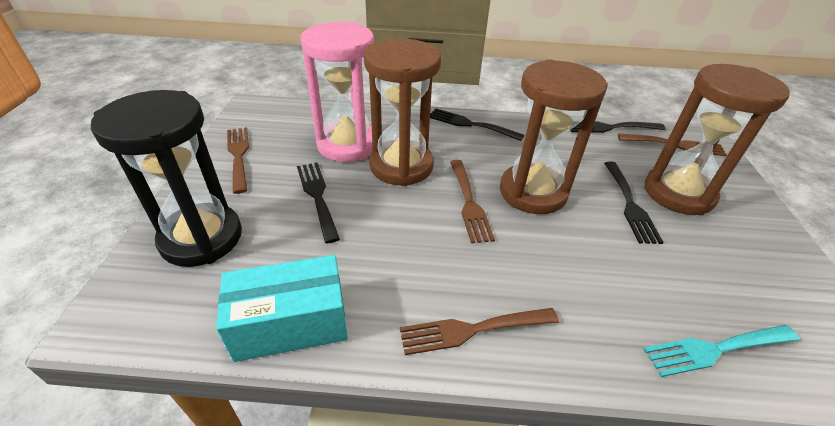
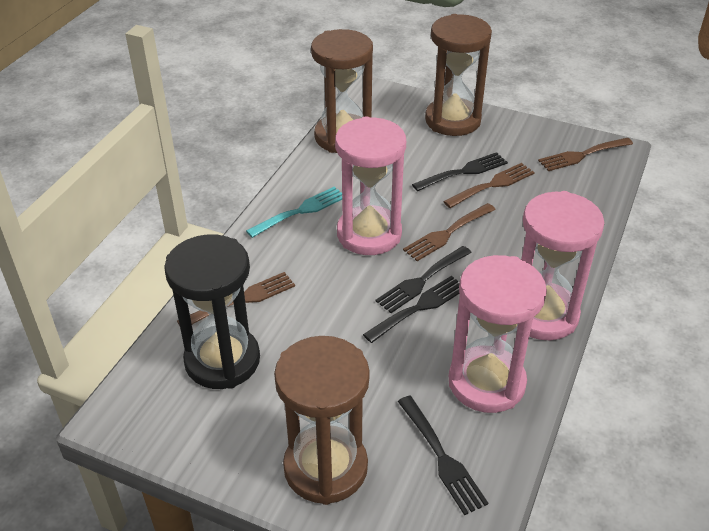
pink hourglass: [300,22,374,162] = 1 -> [335,116,406,255] [449,255,547,413] [521,191,604,340] = 3
turquoise box: [216,255,348,362] = 1 -> none = 0

